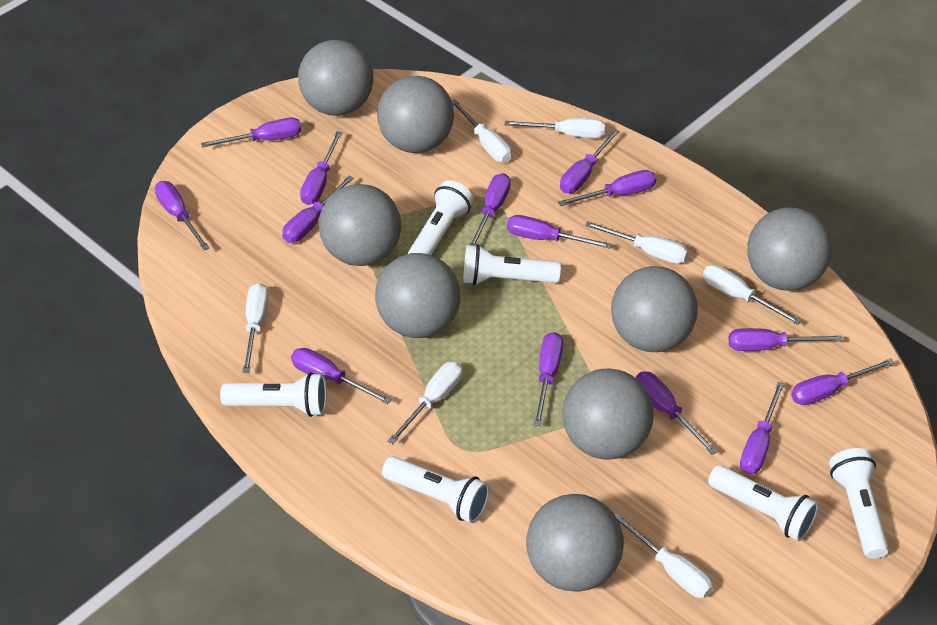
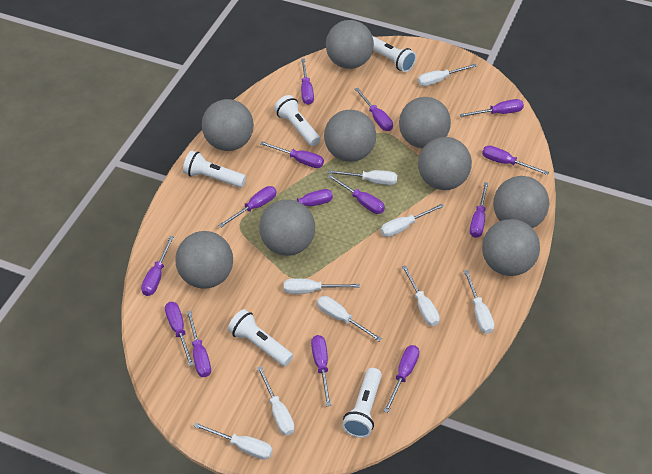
grey ball: [298,40,374,116] [319,184,401,266] [375,253,460,338] [377,76,454,153] [526,494,624,592] [562,369,654,459] [611,266,698,352] [747,208,832,291] = 8 -> [175,231,233,289] [202,99,254,151] [259,200,315,256] [324,110,376,162] [326,20,374,69] [399,97,451,148] [418,137,472,190] [482,219,540,276] [493,176,549,228] = 9
white flashlight: [220,372,327,417] [382,456,490,523] [408,180,473,255] [463,244,561,285] [708,465,819,541] [829,448,889,559] = 6 -> [183,151,246,188] [228,309,293,366] [274,95,321,146] [342,368,382,438] [373,36,416,72] = 5
white screwdriver: [243,283,269,373] [387,361,462,444] [452,99,511,162] [505,118,605,138] [585,221,688,264] [614,512,713,598] [703,265,801,325] = 7 -> [194,422,273,460] [257,366,295,436] [284,279,360,294] [317,296,382,342] [328,170,397,185] [380,204,444,237] [402,265,440,326] [418,64,477,86] [464,270,494,334] = 9

